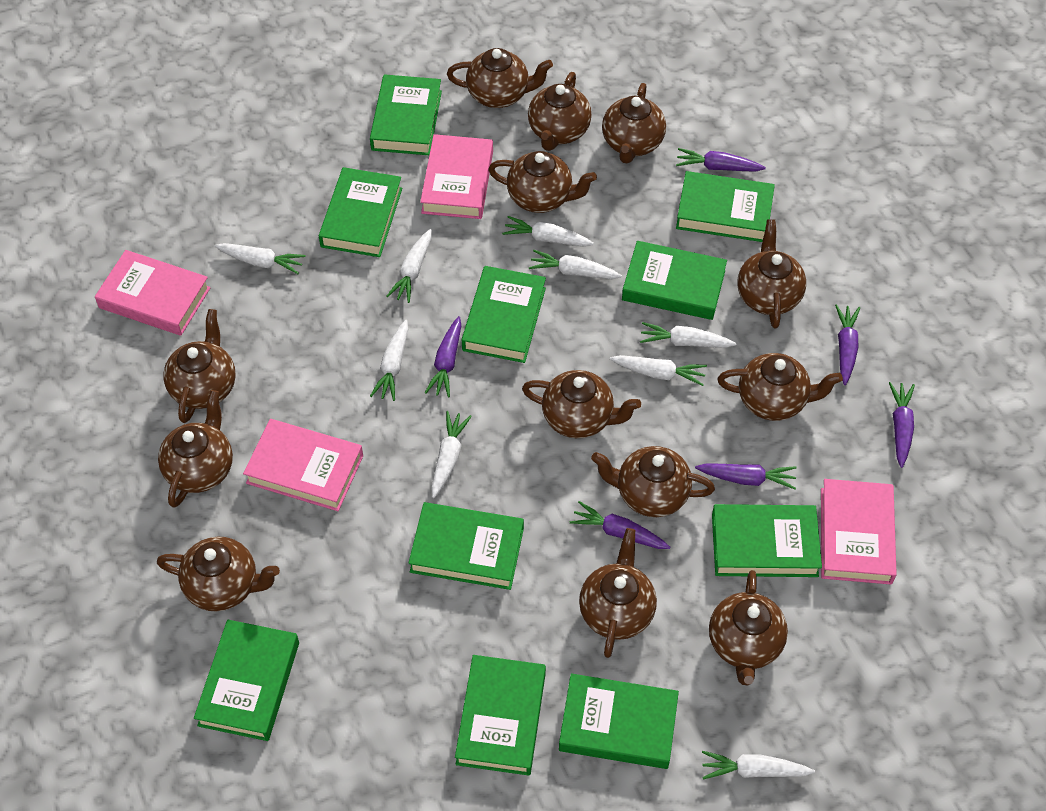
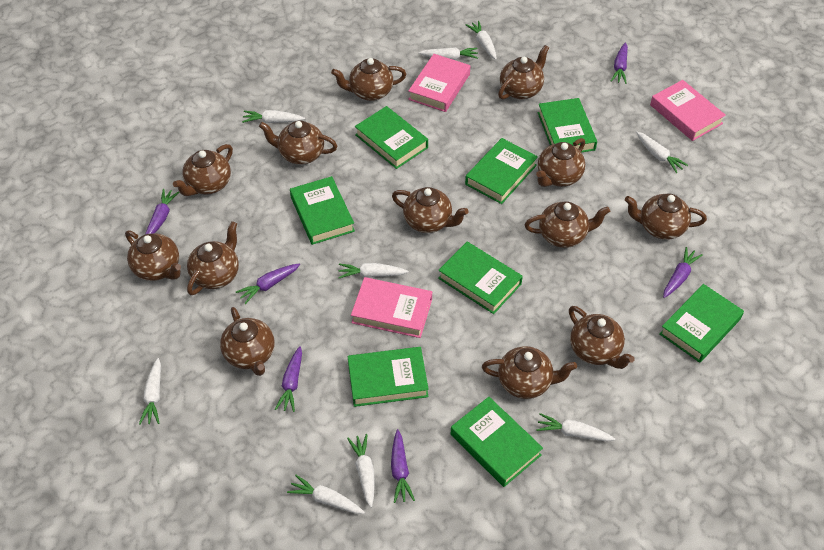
green book: [194,620,299,741] [319,167,402,257] [370,74,442,155] [408,502,524,590] [455,655,546,776] [462,266,546,363] [559,674,679,769] [622,241,727,320] [676,171,775,242] [712,504,822,577] = 10 -> [290,176,355,245] [348,347,429,407] [355,106,428,169] [438,242,523,314] [451,397,543,487] [465,138,538,204] [538,98,597,153] [659,284,744,363] = 8
pink book: [95,250,211,335] [243,419,363,511] [420,134,493,219] [821,479,897,584] = 4 -> [351,277,432,338] [408,54,470,112] [650,80,726,141] = 3

